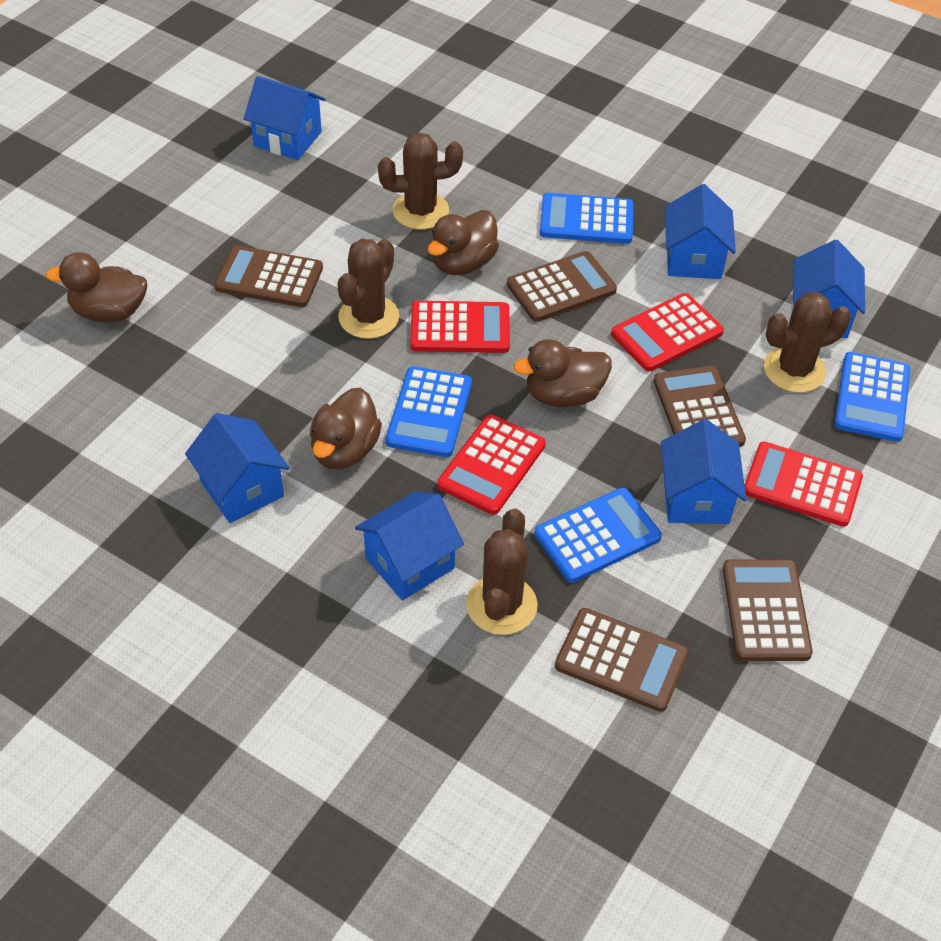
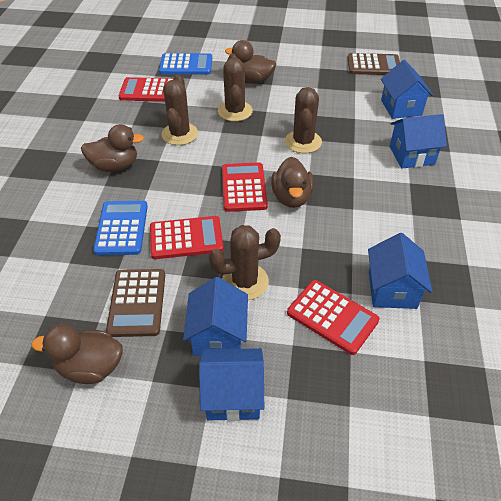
blue calculator: [386,366,472,457] [534,488,662,583] [540,193,634,244] [834,352,910,442] = 4 -> [93,201,148,255] [159,53,212,75] = 2
blue house: [185,413,290,523] [244,76,326,160] [355,491,464,600] [661,419,746,524] [665,184,736,279] [791,239,865,338] = 6 -> [183,277,248,356] [199,348,264,421] [368,233,432,309] [381,60,433,119] [390,114,447,169] = 5
brown calculator: [214,245,323,307] [507,251,617,322] [555,608,689,712] [654,366,746,447] [723,560,813,661] = 5 -> [106,269,165,337] [348,53,400,75] = 2

